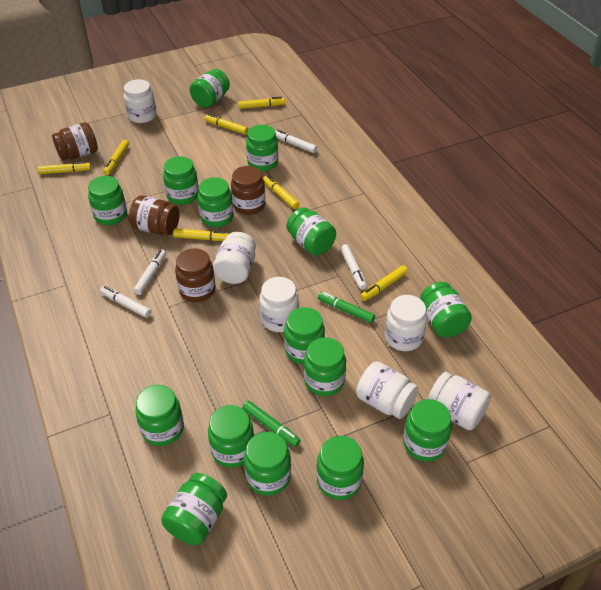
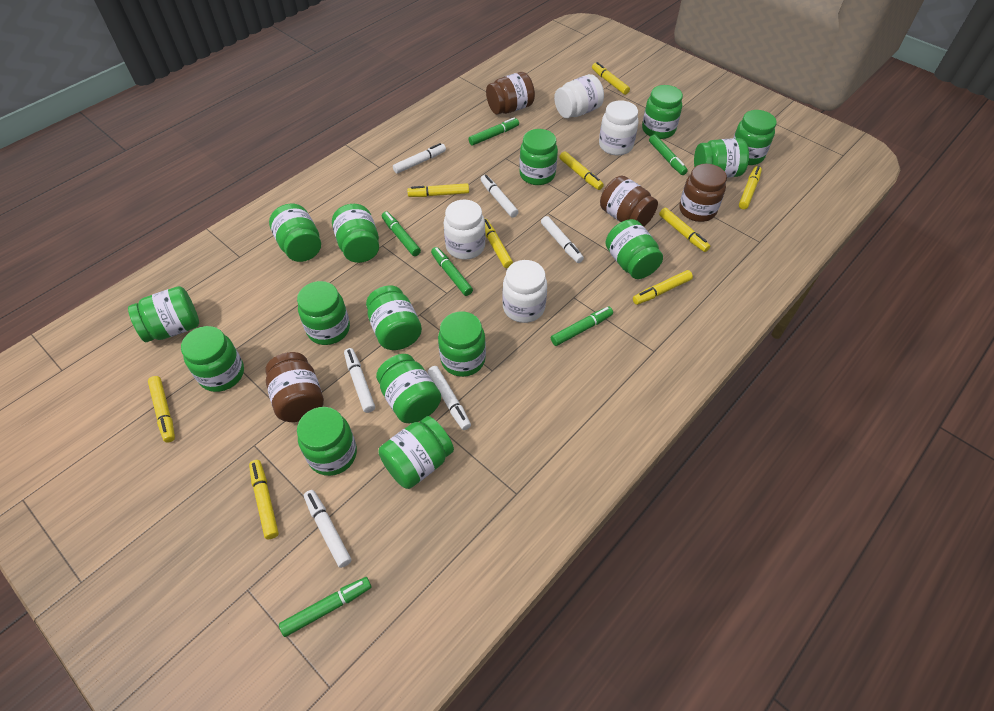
green marker: [242,401,301,447] [318,292,375,323] = 2 -> [279,577,371,637] [382,211,421,256] [431,247,473,296] [469,118,519,145] [551,307,613,346] [649,135,688,175] = 6
white jar: [124,79,156,123] [213,232,256,284] [259,277,299,332] [356,361,418,419] [385,295,427,351] [428,372,491,430] = 6 -> [444,199,485,260] [502,260,547,323] [554,74,604,118] [599,100,639,155] = 4
white marker: [100,286,151,318] [133,249,166,295] [275,130,317,153] [340,244,367,290] = 4 -> [304,490,351,568] [344,348,375,413] [393,143,446,174] [428,366,471,430] [481,175,518,218] [541,216,584,263] = 6
yellow marker: [38,162,91,174] [103,140,129,175] [173,228,229,241] [204,114,248,134] [238,97,285,109] [263,175,299,209] [360,265,408,301] = 7 -> [148,376,175,443] [249,460,279,540] [407,183,469,197] [484,219,513,268] [559,151,604,190] [592,62,630,95] [633,270,693,305] [659,208,710,252] [739,166,762,209] = 9

